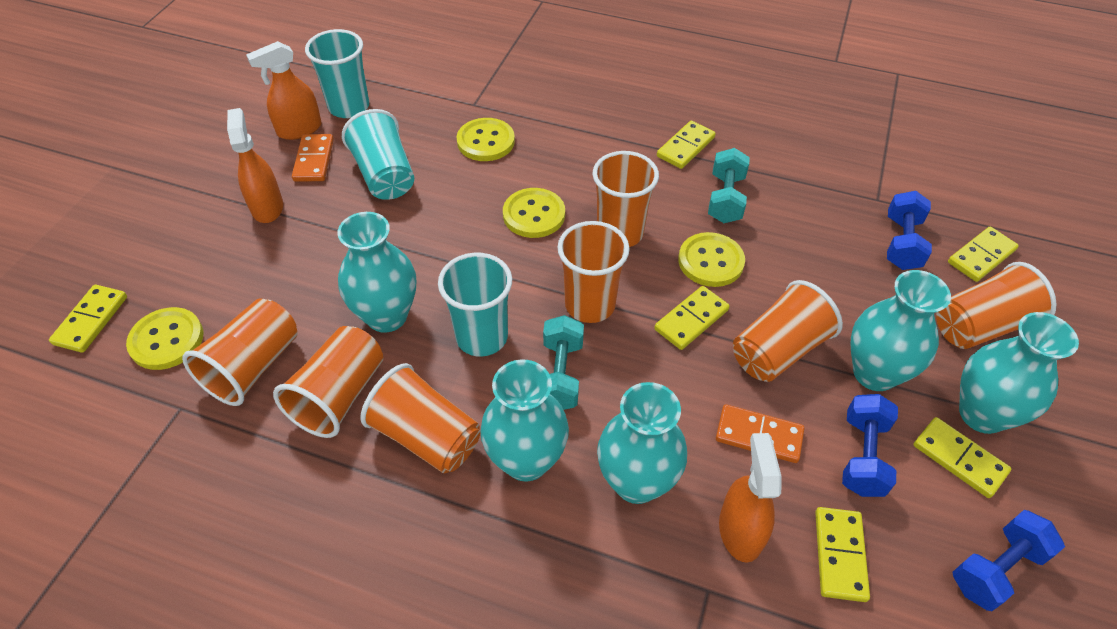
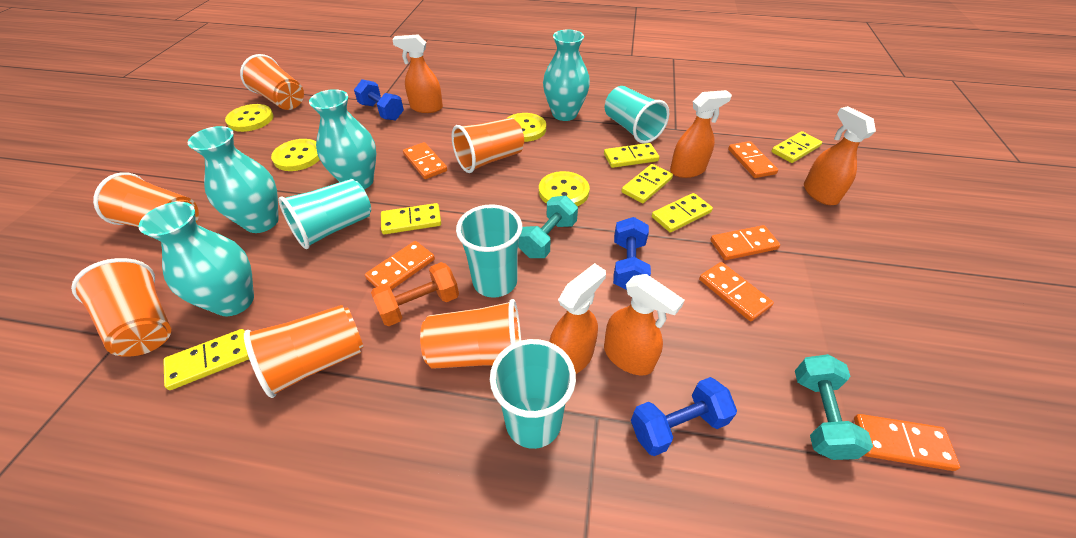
orange cup: [182,299,298,406] [273,326,383,438] [360,363,480,473] [558,221,630,323] [593,151,659,247] [733,280,843,382] [936,262,1057,349] = 7 -> [71,258,171,357] [93,172,199,227] [240,54,304,110] [244,305,363,398] [420,299,521,369] [452,118,524,173] = 6
orange domino: [292,134,334,182] [716,404,805,463] = 2 -> [365,241,435,290] [403,142,447,179] [699,262,774,322] [710,225,780,260] [728,141,778,178] [854,414,960,471] = 6
orange dumbbell: none = 0 -> [371,262,459,326] = 1
orange spray bottle: [227,108,283,223] [246,41,322,140] [719,433,782,562] = 3 -> [392,35,443,113] [549,263,606,374] [604,274,685,376] [670,90,732,178] [804,106,876,205] = 5
turquoise cup: [305,29,369,118] [342,109,414,200] [438,253,512,357] = 3 -> [278,179,371,249] [456,204,522,298] [490,339,576,449] [605,86,669,144] = 4
turquoise vase: [338,212,416,333] [480,359,569,482] [597,382,687,504] [850,270,951,391] [959,312,1079,434] = 5 -> [138,202,254,316] [188,126,279,233] [309,89,376,189] [543,29,590,121] = 4

